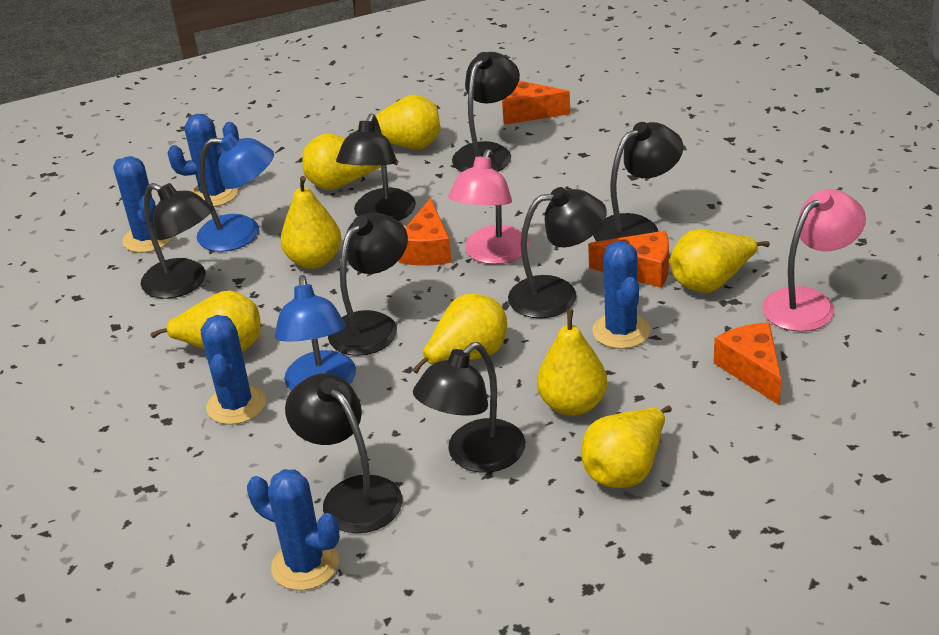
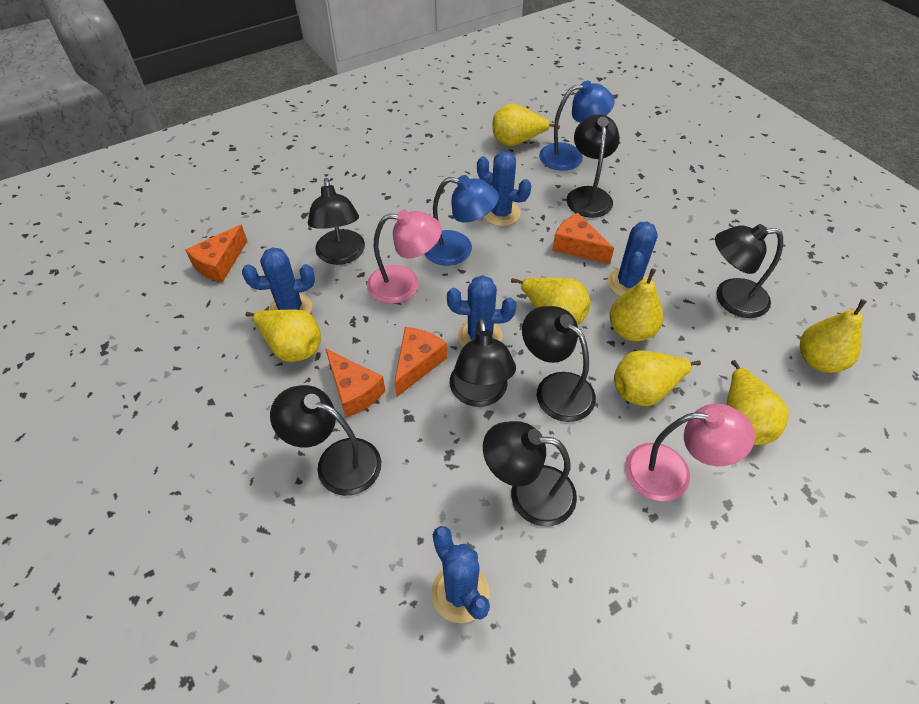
black lamp: [141,183,213,299] [285,374,402,533] [328,213,408,356] [336,114,416,221] [413,342,525,473] [452,52,520,172] [508,187,607,318] [593,122,683,242] = 8 -> [270,385,381,496] [308,178,365,265] [450,318,516,407] [483,421,577,526] [522,306,596,422] [567,114,620,218] [715,224,783,318] = 7
yellow pear: [150,290,261,352] [281,176,341,269] [302,134,398,190] [349,94,440,149] [412,294,507,374] [537,309,607,416] [581,405,672,488] [670,229,770,293] = 8 -> [245,309,321,362] [493,104,560,146] [511,277,591,325] [609,268,663,341] [614,350,701,406] [726,360,789,445] [800,299,867,373] = 7

